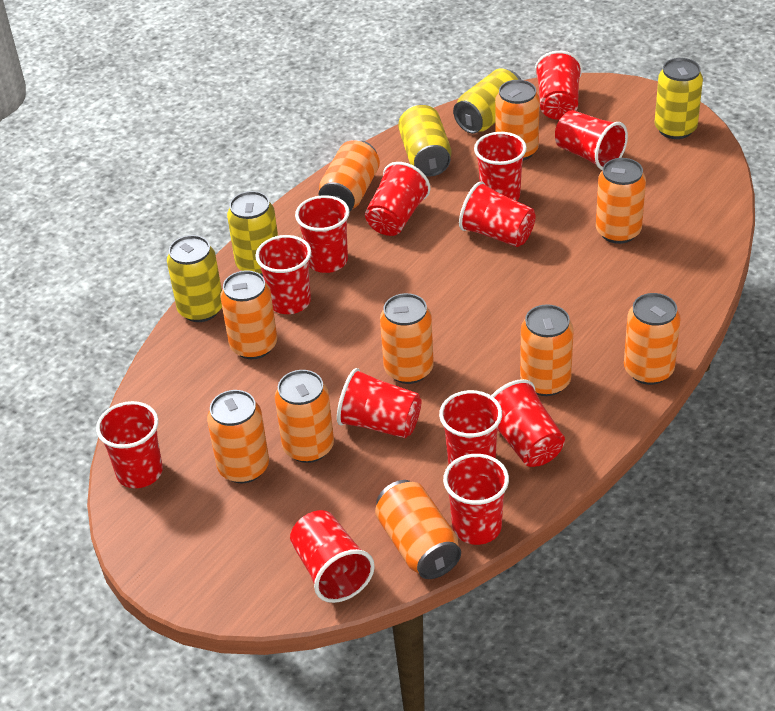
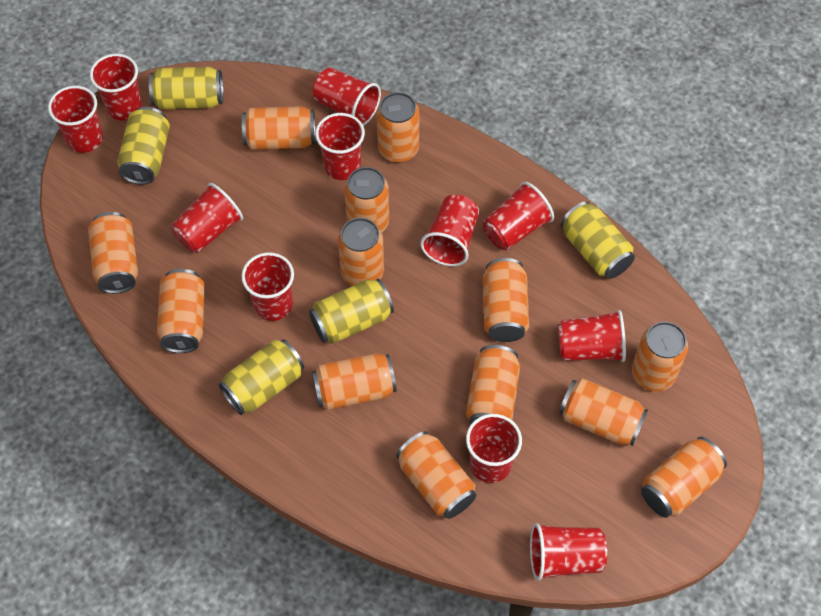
orange can: [207,390,269,483] [220,270,277,359] [275,370,334,463] [318,140,380,211] [375,480,461,579] [380,293,434,384] [495,80,540,161] [520,304,574,396] [596,158,646,244] [624,293,681,385] = 10 -> [88,212,138,294] [157,269,205,353] [242,106,315,150] [312,353,397,410] [338,218,384,286] [344,167,389,233] [377,92,419,163] [396,431,476,519] [466,345,520,424] [483,258,529,342] [559,378,648,446] [632,322,688,391] [641,437,727,518] = 13
red cup: [96,401,163,488] [255,235,311,314] [290,510,375,603] [295,195,350,273] [337,368,422,438] [365,162,431,236] [439,390,502,464] [443,454,509,545] [459,181,536,247] [474,132,527,201] [491,379,565,467] [535,51,582,120] [555,110,628,170] = 13 -> [48,86,103,153] [90,54,142,121] [171,183,243,253] [241,252,294,321] [313,67,381,126] [315,113,365,180] [420,195,480,266] [466,414,522,483] [483,182,554,250] [530,523,607,581] [558,310,626,362] = 11

